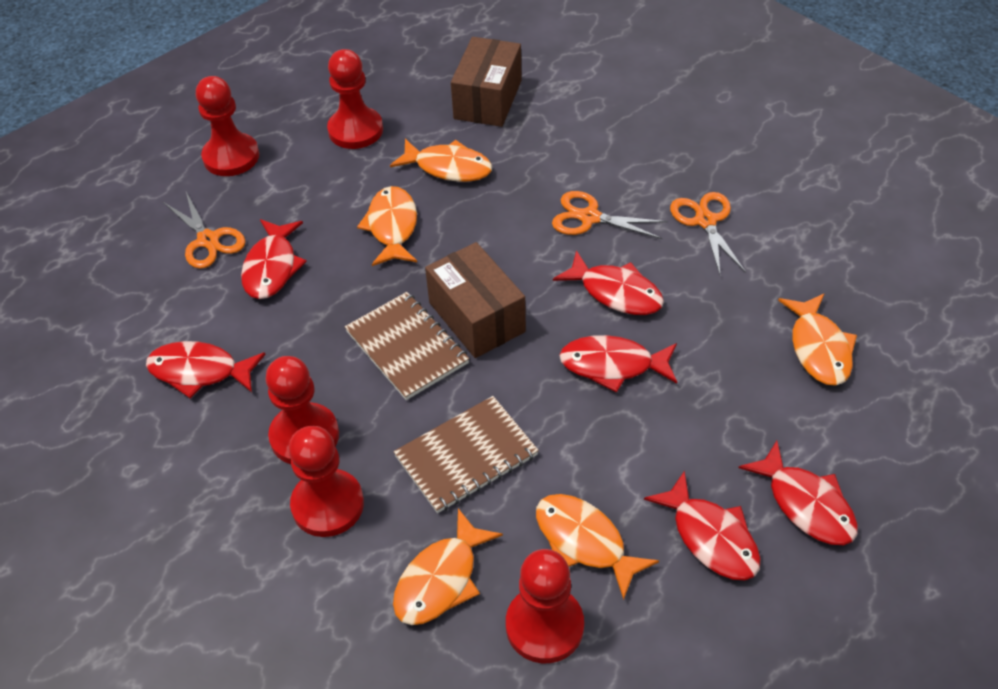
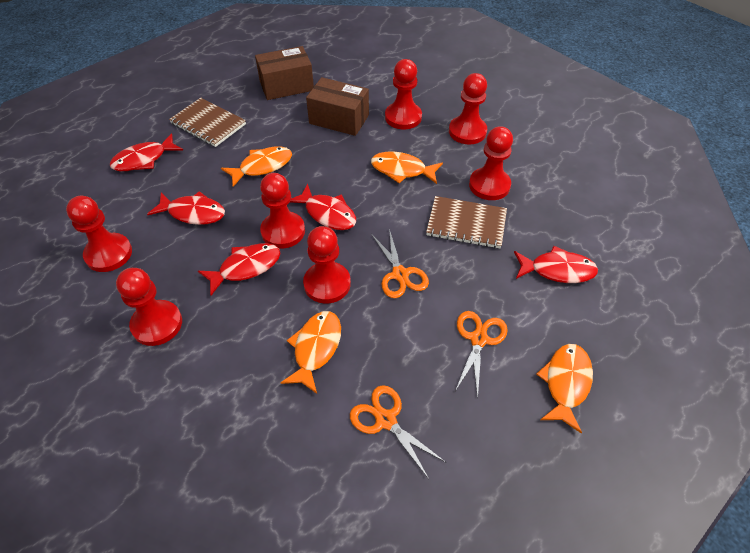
orange fish: [357,186,417,266] [390,139,492,182] [393,508,503,625] [536,494,659,600] [778,293,857,385] = 5 -> [221,146,292,187] [280,311,341,394] [371,152,443,184] [536,344,593,433] = 4
red fish: [146,341,266,398] [241,219,307,299] [553,250,664,315] [559,335,677,392] [644,470,761,580] [739,441,858,545] = 6 -> [110,133,183,171] [147,191,225,225] [198,243,281,296] [290,184,356,230] [514,246,598,283] = 5
red pawn: [196,76,259,176] [266,356,339,464] [289,426,364,537] [327,49,383,149] [506,549,584,663] = 5 -> [66,196,132,272] [116,268,182,346] [260,173,305,248] [303,226,351,304] [385,59,422,129] [449,73,487,144] [469,126,513,200] = 7

